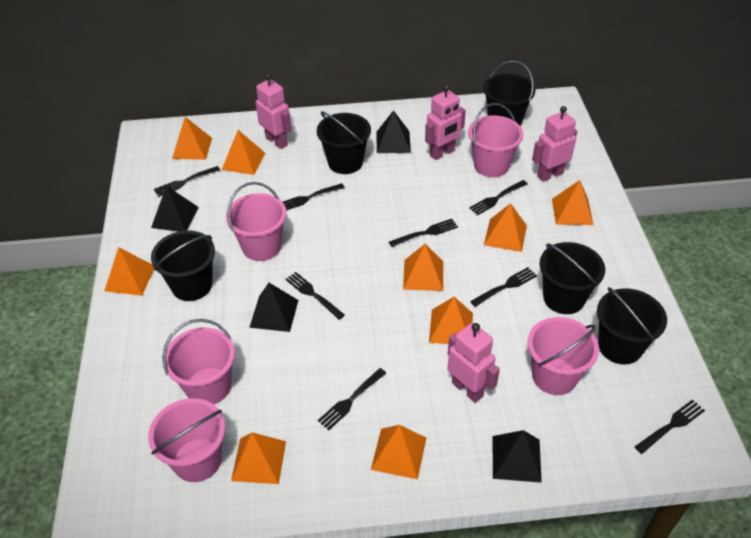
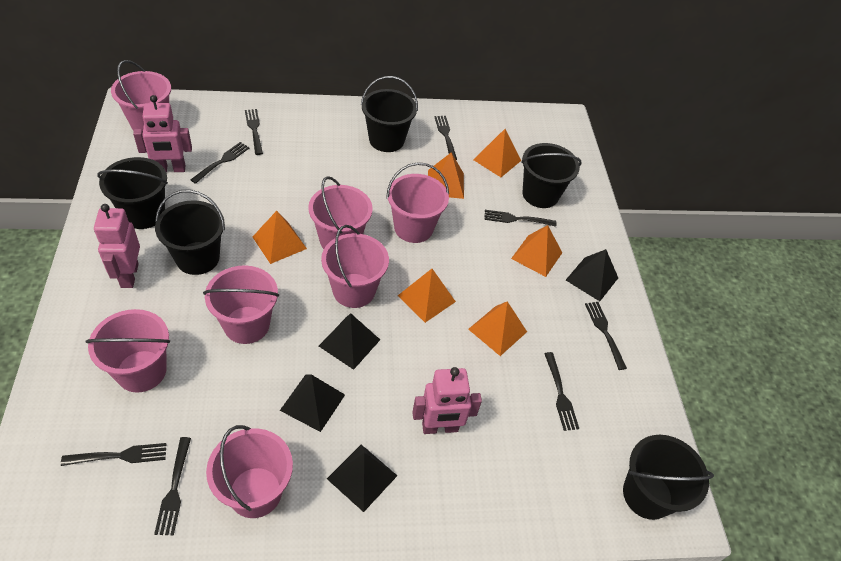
orange pyramid: [104,247,154,296] [172,117,212,160] [222,130,265,175] [231,432,286,484] [371,425,426,479] [403,244,443,291] [429,297,473,344] [484,203,527,252] [552,180,593,225] = 9 -> [253,211,307,264] [398,269,456,323] [428,152,464,199] [468,301,527,356] [473,129,521,177] [511,225,562,277] = 6
pink bucket: [148,398,225,482] [163,319,235,404] [226,182,287,261] [468,103,523,177] [527,317,599,395] = 5 -> [86,309,170,393] [111,60,171,131] [203,265,279,344] [206,425,293,518] [308,176,373,249] [321,225,389,308] [386,162,449,243] = 7
pink robot: [256,74,292,149] [425,85,466,160] [447,323,500,403] [532,106,577,182] = 4 -> [94,204,140,288] [133,95,192,172] [412,367,482,434] = 3

